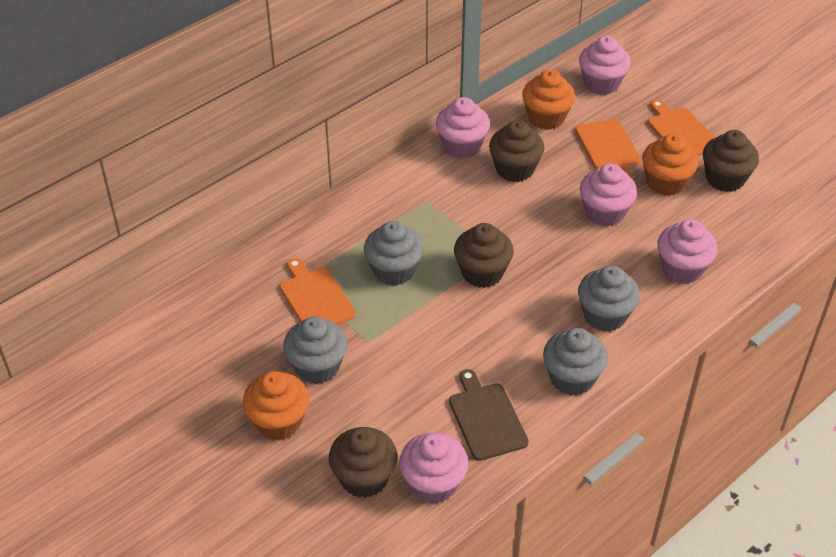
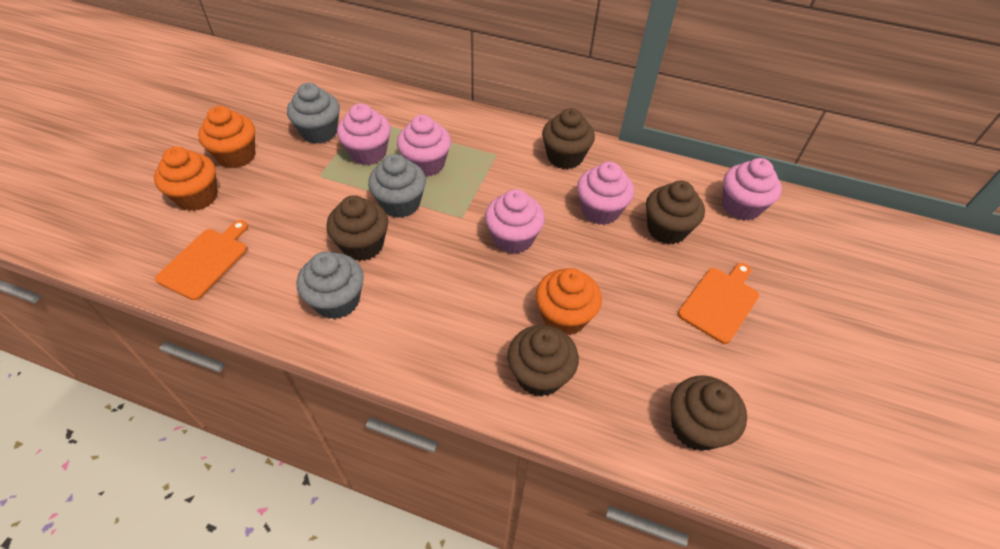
brown cupcake: [329,427,397,498] [454,223,514,288] [489,120,544,182] [703,130,759,192] = 4 -> [326,195,388,261] [507,325,579,397] [542,108,595,169] [646,181,705,244] [670,375,747,451] = 5
brown cutting board: [449,369,529,461] = 1 -> none = 0
grey cupcake: [283,317,347,384] [364,221,423,286] [543,328,608,396] [578,265,640,332] = 4 -> [287,83,340,144] [297,251,364,319] [368,154,426,218] = 3
orange cutting board: [280,258,356,325] [575,119,640,178] [648,100,715,156] = 3 -> [155,220,248,300] [678,263,759,344] = 2

